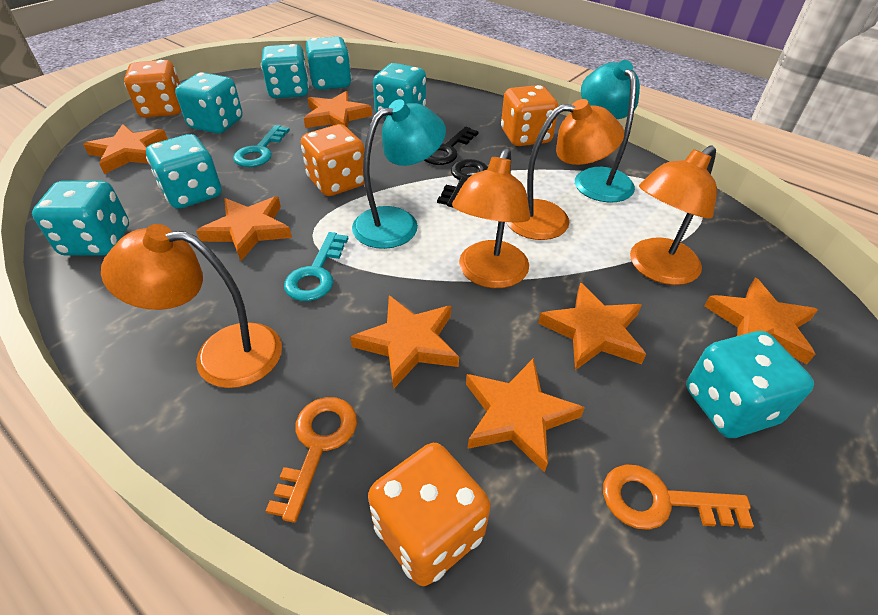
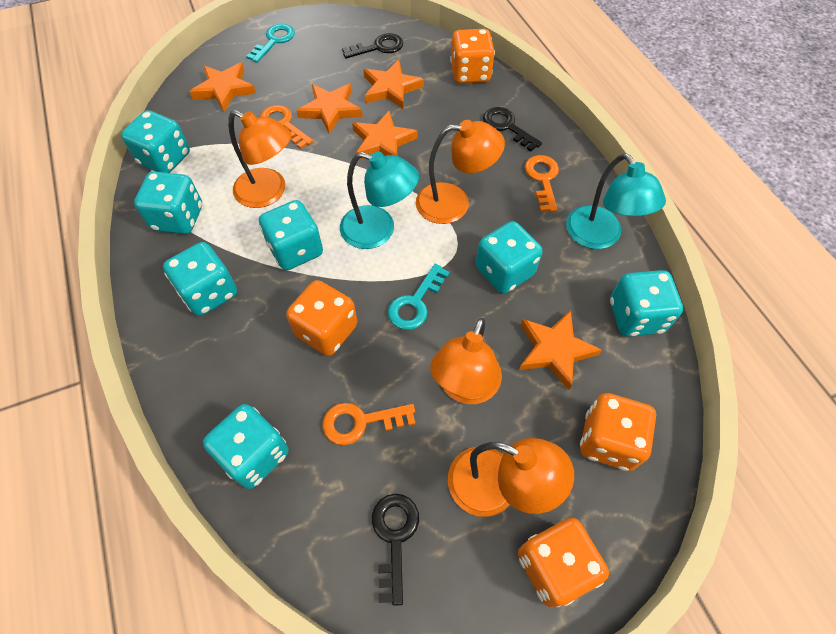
black key: [424,126,479,165] [437,159,488,208] = 2 -> [342,33,403,58] [372,494,419,606] [483,107,542,152] = 3
orange key: [266,397,357,523] [603,465,754,530] = 2 -> [260,105,313,149] [322,403,416,445] [525,155,559,212] = 3
orange star: [83,124,168,174] [196,196,292,261] [304,91,372,128] [350,295,459,389] [466,358,585,473] [538,283,646,370] [704,277,818,364] = 7 -> [190,63,256,111] [296,84,363,134] [352,111,418,159] [363,60,424,109] [519,311,602,390] = 5

